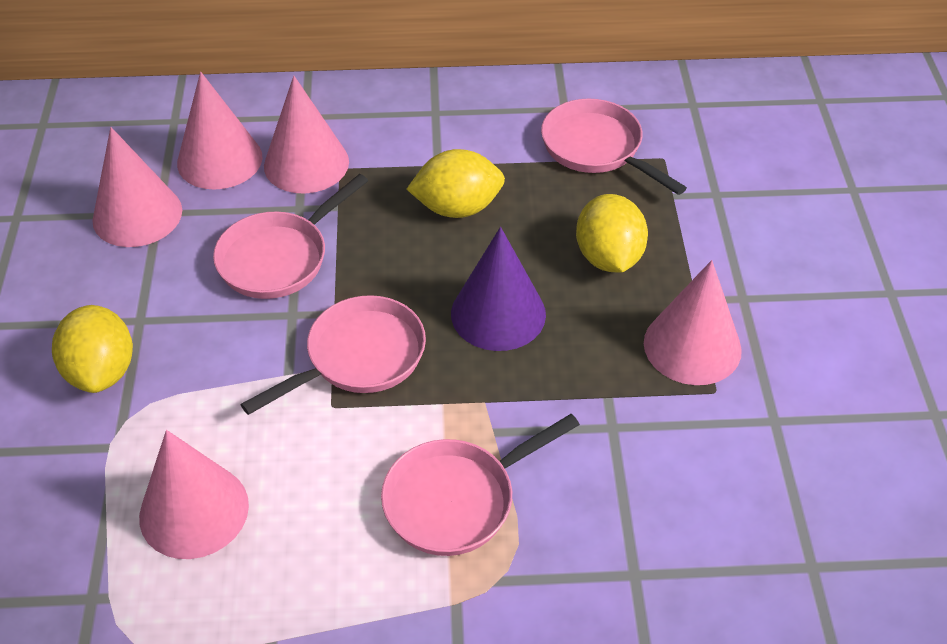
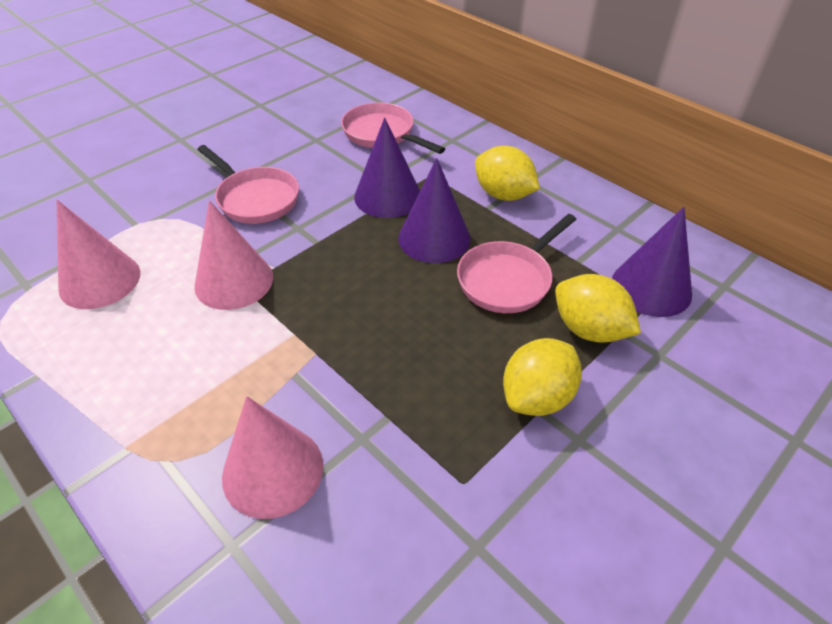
pink cone: [92,127,182,247] [139,430,249,559] [177,72,262,190] [264,76,349,194] [644,260,742,385] = 5 -> [56,200,140,309] [194,200,273,310] [222,396,323,519] = 3
pink pan: [213,174,368,299] [240,295,426,415] [381,414,580,556] [541,99,687,195] = 4 -> [197,145,299,224] [341,103,445,154] [457,214,577,313] = 3
purple cone: [451,227,546,351] = 1 -> [354,118,420,218] [398,158,471,263] [612,207,692,317] = 3

